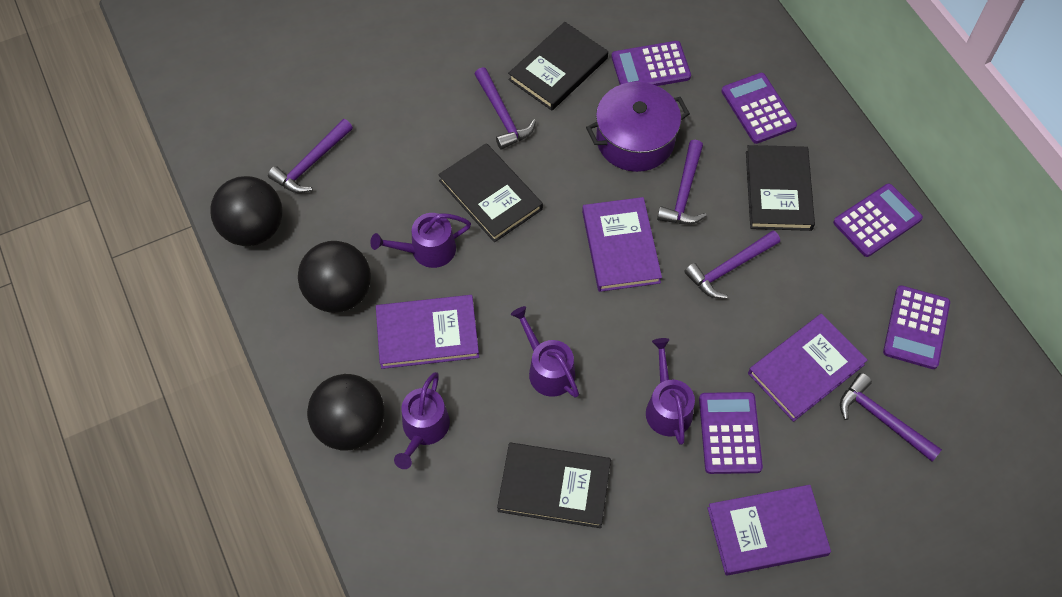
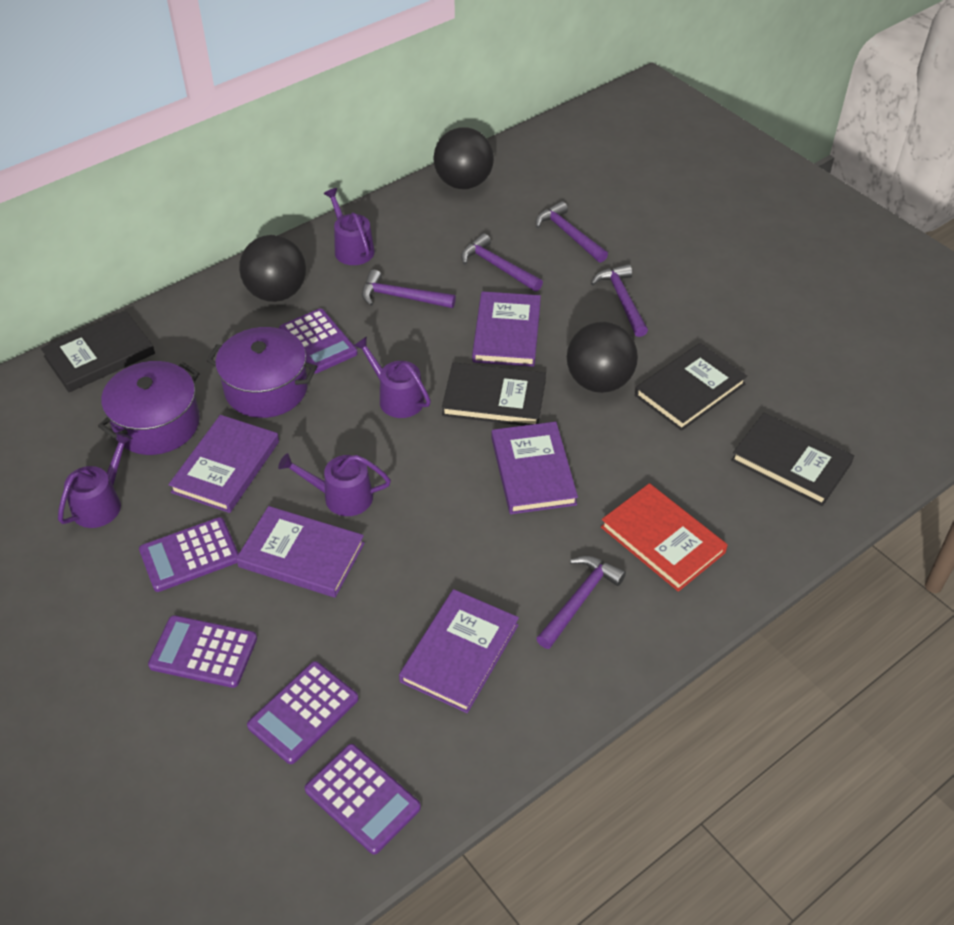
purple book: [376,295,479,369] [582,197,662,292] [707,485,831,576] [748,314,868,422] = 4 -> [168,415,279,513] [236,506,365,598] [399,589,519,713] [472,291,541,367] [492,422,578,514] = 5
purple pot: [586,82,690,172] = 1 -> [98,361,200,455] [207,327,317,418] = 2
red book: none = 0 -> [601,483,728,592] = 1

